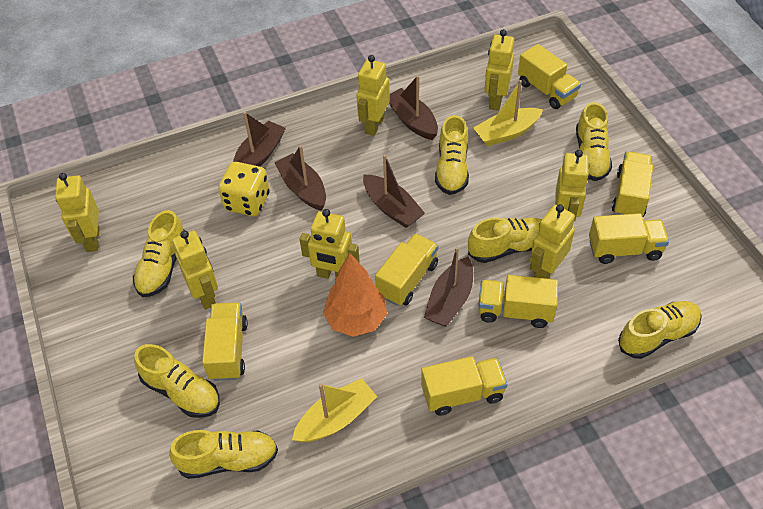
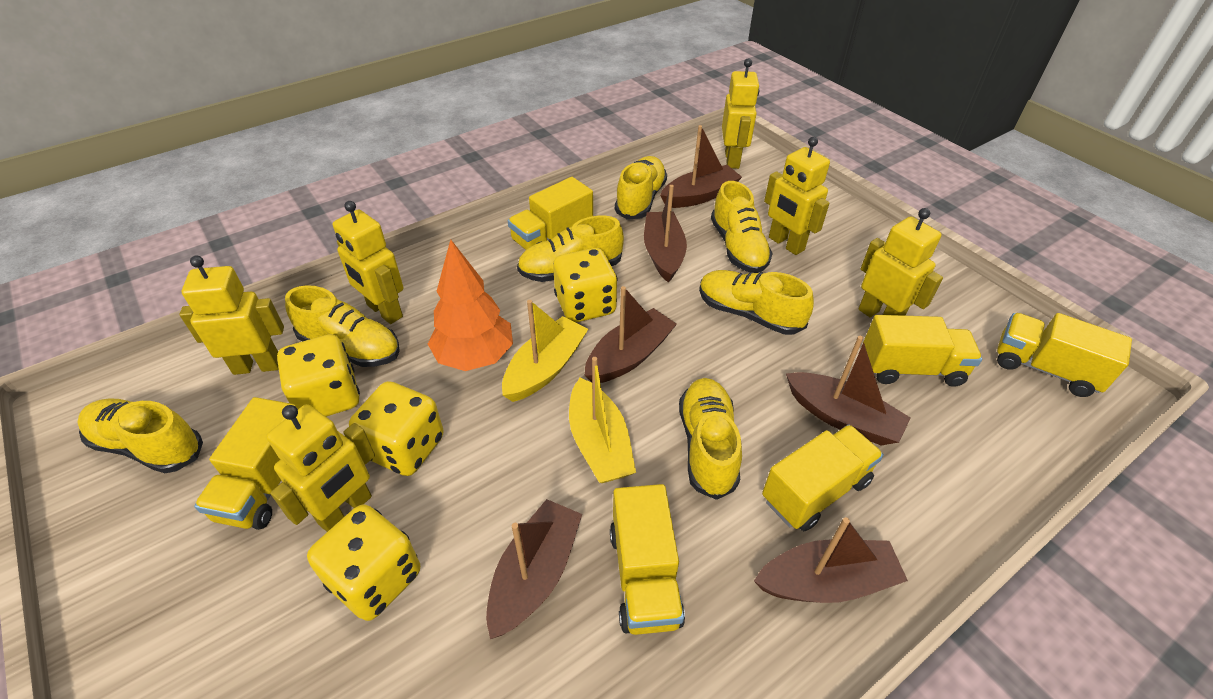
brown boat: [233,112,286,167] [274,145,326,211] [363,154,425,228] [389,75,438,140] [424,247,473,327] = 5 -> [486,499,582,639] [585,286,677,383] [644,185,687,283] [660,125,742,208] [754,517,908,603] [786,336,911,445] = 6
yellow dice: [218,162,270,216] = 1 -> [277,334,360,417] [307,504,420,621] [349,381,444,476] [553,248,618,323] = 4
yellow robot: [55,173,100,252] [172,231,218,310] [300,209,360,279] [356,55,390,136] [484,29,514,111] [530,204,575,279] [555,150,590,221] = 7 -> [179,256,284,375] [266,404,375,532] [333,201,403,324] [722,58,760,169] [764,137,830,255] [858,208,943,317] = 6
yellow truck: [202,302,248,381] [375,233,438,306] [421,356,507,416] [478,275,558,328] [518,44,581,109] [589,213,669,264] [612,151,653,217] = 7 -> [194,397,297,530] [508,177,593,250] [610,484,685,635] [762,425,884,532] [863,315,982,387] [997,313,1132,397] = 6

